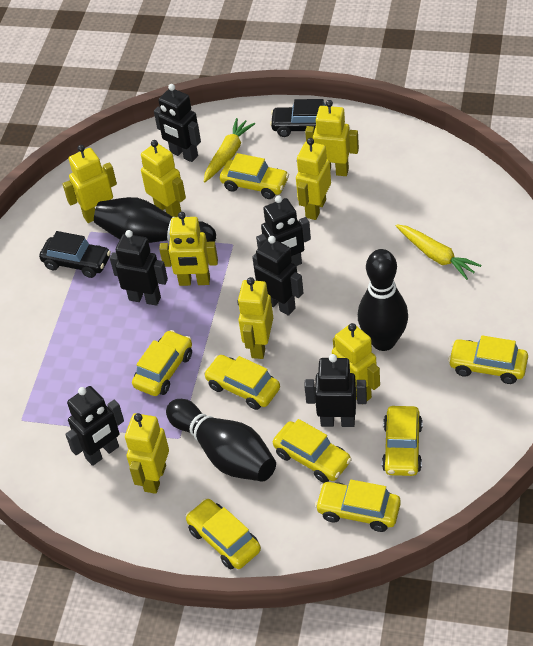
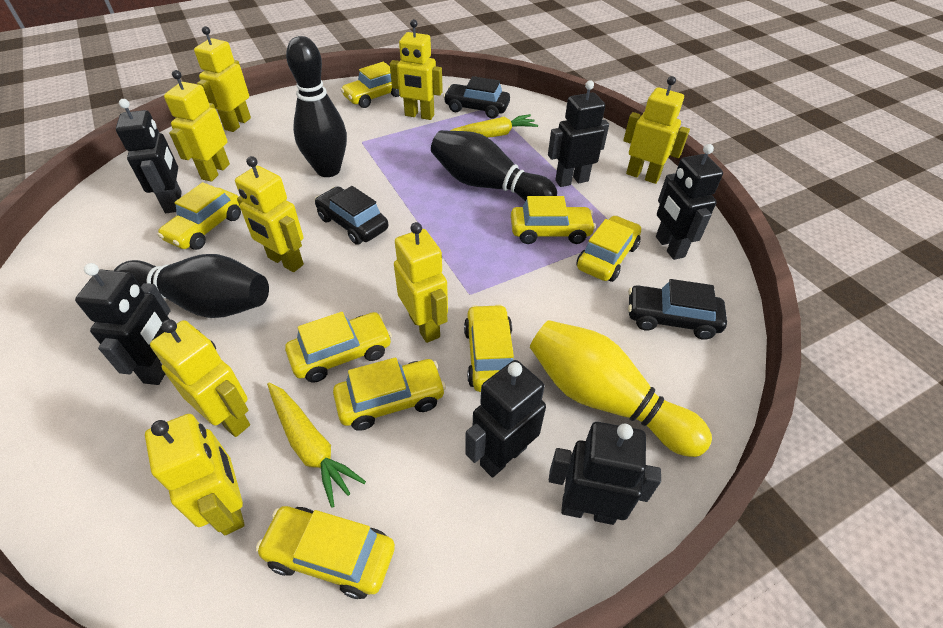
black car: [39,231,111,278] [270,99,326,137] = 2 -> [315,186,388,245] [443,76,510,119] [628,279,727,340] = 3
yellow bowling pin: none = 0 -> [530,320,712,457] = 1

